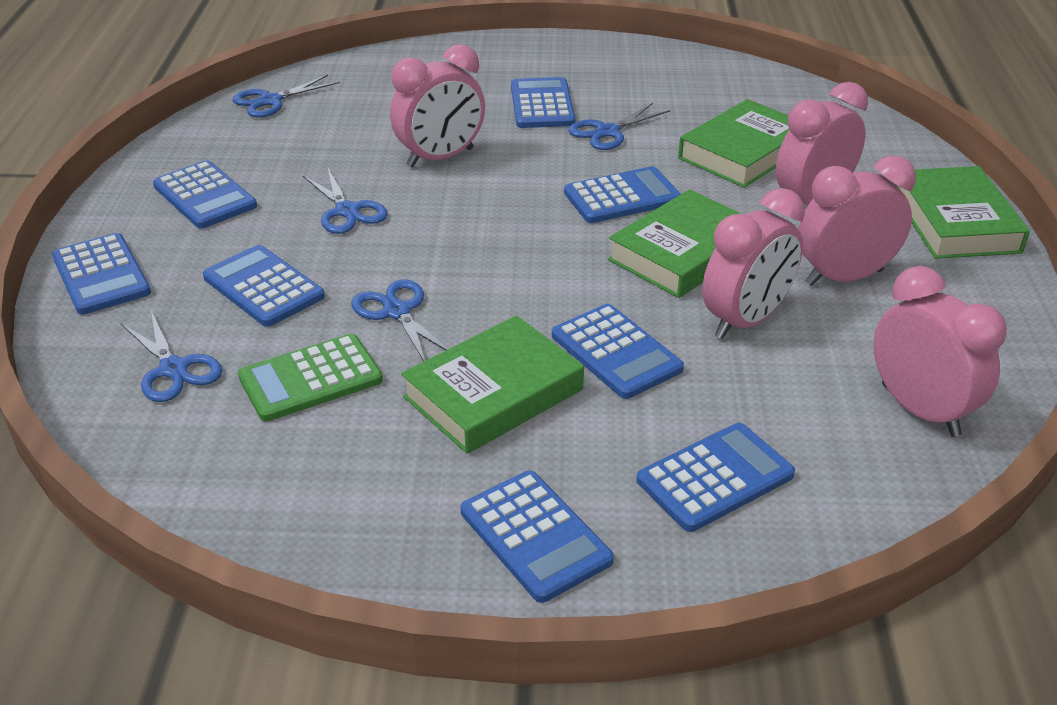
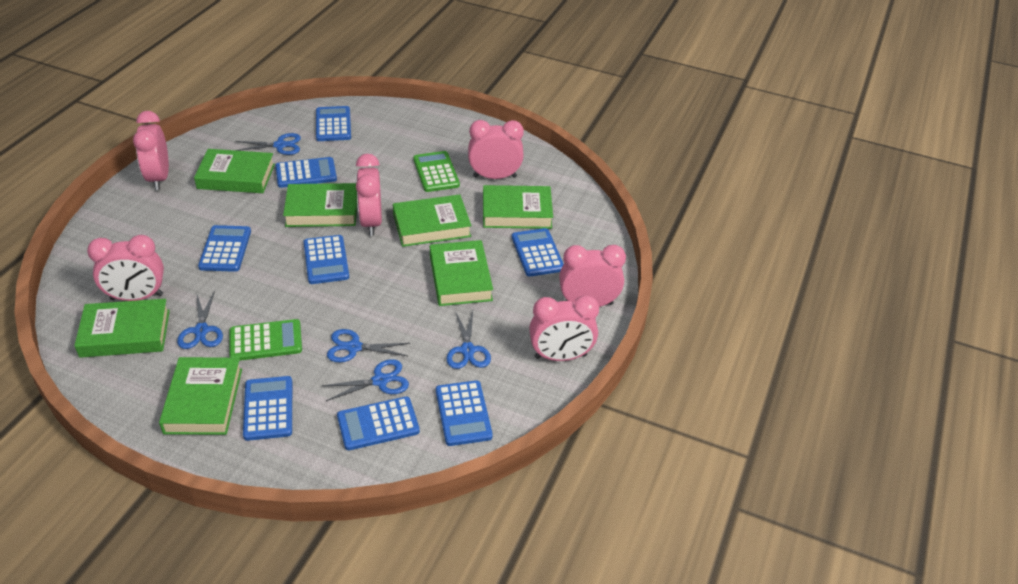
green book: [401,315,584,454] [608,189,741,298] [678,99,789,188] [897,166,1030,259] = 4 -> [74,299,170,358] [159,357,242,435] [194,149,275,193] [283,183,357,227] [393,194,472,247] [430,240,493,306] [483,185,553,229] = 7
green calculator: [238,334,383,422] = 1 -> [229,319,302,361] [413,151,460,192] = 2
pink clock: [390,44,485,168] [702,188,805,339] [776,82,868,204] [799,156,916,286] [874,266,1007,437] = 5 -> [87,235,164,301] [133,111,169,190] [356,154,382,236] [468,120,524,179] [529,295,599,361] [559,245,626,307] = 6

